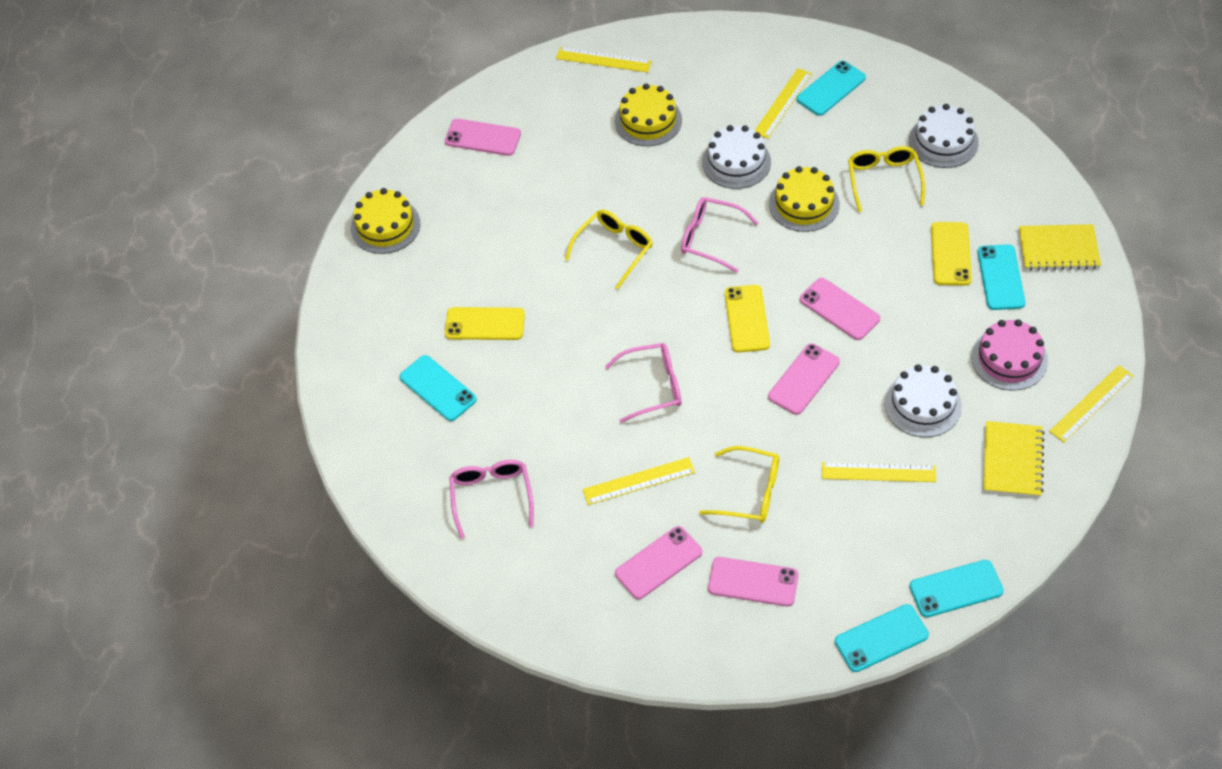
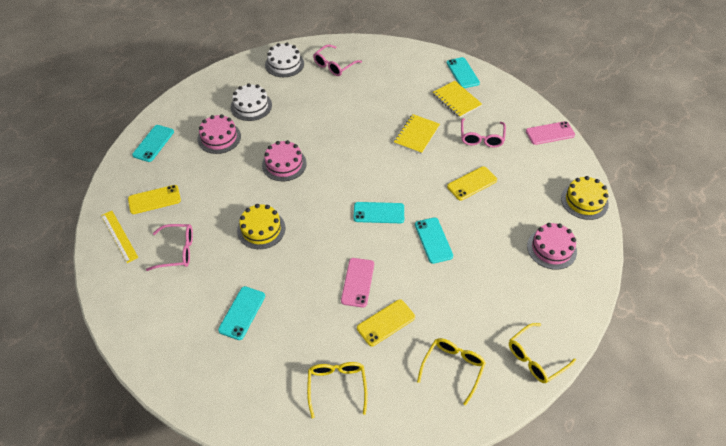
pink cake: [971,319,1048,390] = 1 -> [198,114,241,154] [262,140,307,181] [527,223,577,270] = 3
pink phone: [445,119,521,156] [615,526,702,599] [708,557,798,606] [768,343,840,415] [800,278,880,340] = 5 -> [341,258,374,308] [526,121,575,145] = 2
white cake: [702,125,771,189] [884,364,962,437] [909,104,979,168] = 3 -> [231,83,272,121] [265,43,304,77] = 2
yellow cake: [351,188,420,254] [615,84,682,146] [769,166,840,232] = 3 -> [237,204,285,249] [561,176,609,220] = 2
yellow ruler: [556,47,651,73] [583,457,695,505] [755,68,812,138] [822,462,936,482] [1049,365,1134,442] = 5 -> [101,211,138,263] = 1

